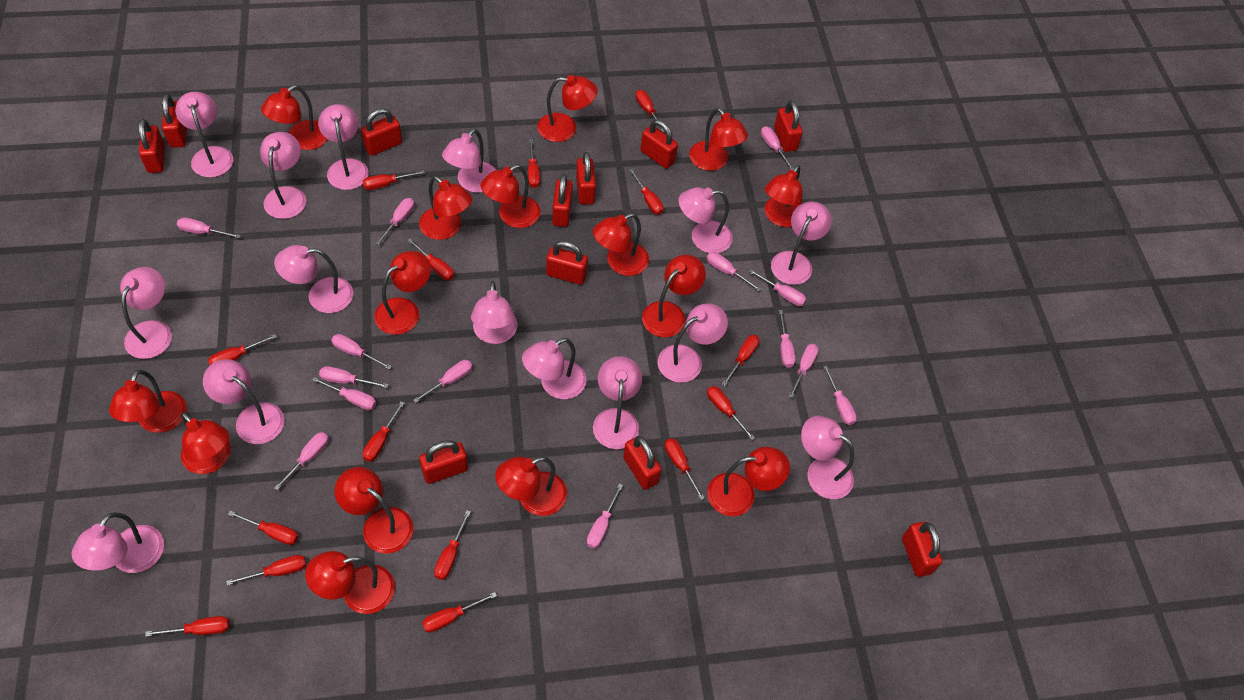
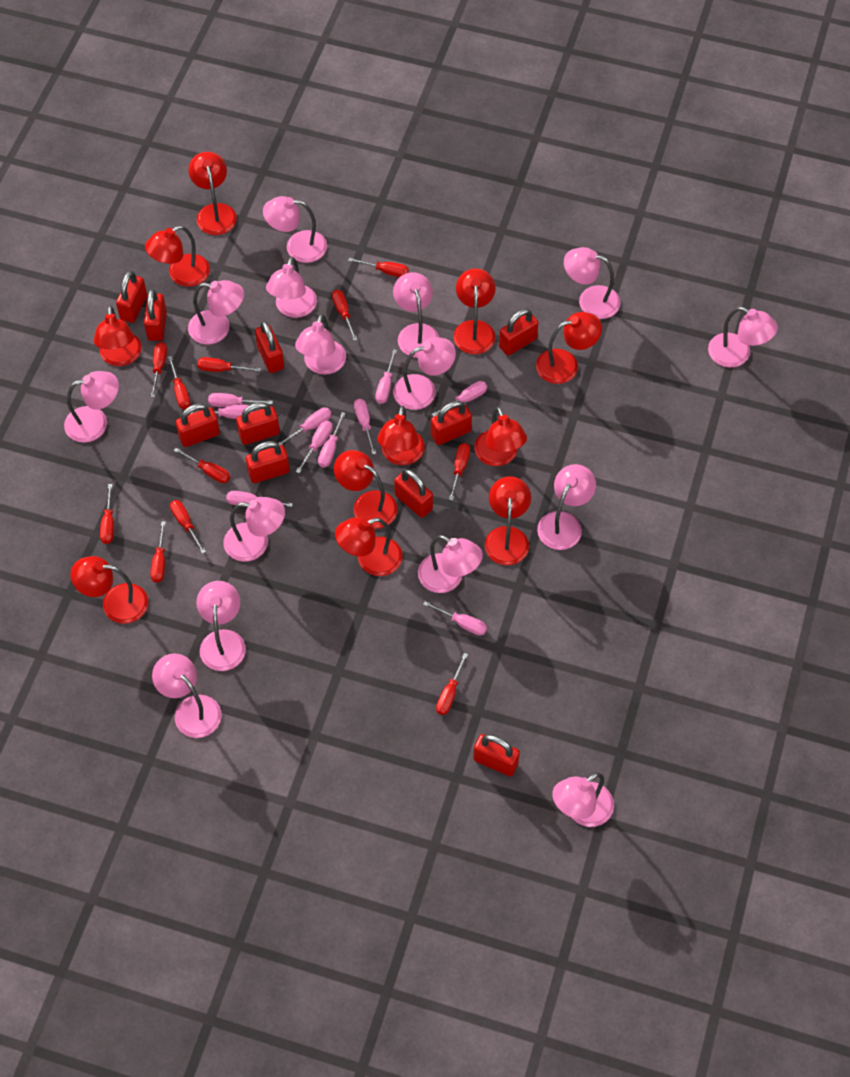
pink screwdriver: [177,217,241,238] [274,432,329,491] [312,377,376,410] [319,366,389,388] [331,334,392,370] [375,198,414,245] [413,360,473,403] [587,484,623,549] [707,252,761,291] [749,269,806,306] [761,126,794,170] [779,310,796,368] [788,344,819,398] [823,366,857,425] = 14 -> [189,405,253,419] [208,393,273,407] [226,491,293,507] [278,407,332,445] [296,421,333,473] [318,412,346,467] [354,399,376,454] [375,349,397,404] [423,601,487,636] [432,381,487,417] = 10
red lamp: [109,370,187,433] [181,412,231,474] [261,85,328,150] [305,551,395,614] [335,467,413,554] [374,251,431,335] [419,176,472,240] [480,164,540,228] [495,457,567,516] [537,75,597,142] [593,213,649,276] [642,255,706,337] [689,108,748,171] [707,447,790,516] [764,165,803,227] = 15 -> [71,556,148,624] [93,306,142,366] [145,225,210,287] [188,152,237,235] [334,450,398,529] [335,517,403,576] [377,406,425,465] [454,268,496,354] [474,407,527,466] [484,476,531,565] [536,312,602,384] = 11
red padlock: [138,119,165,173] [162,94,187,148] [361,108,402,156] [419,440,468,484] [546,241,588,285] [552,174,573,227] [576,152,596,204] [623,436,661,490] [641,120,678,169] [774,101,803,152] [902,522,942,577] = 11 -> [116,271,147,323] [144,289,167,341] [176,404,220,447] [236,402,280,445] [246,441,289,483] [255,321,284,373] [394,469,433,518] [431,401,472,445] [473,734,520,776] [499,309,538,355] = 10
red screwdriver: [145,616,230,637] [208,334,277,365] [226,555,306,585] [228,511,298,545] [362,170,425,190] [363,401,405,462] [407,238,454,280] [422,592,497,633] [434,510,471,580] [528,139,540,188] [629,169,664,215] [635,90,665,133] [665,438,705,500] [707,386,755,440] [722,335,759,386] = 15 -> [100,484,114,544] [150,521,166,583] [151,342,167,397] [168,356,191,409] [170,500,206,554] [174,448,230,483] [197,357,261,372] [332,290,358,341] [348,258,409,277] [436,653,468,715] [449,443,470,501] = 11

